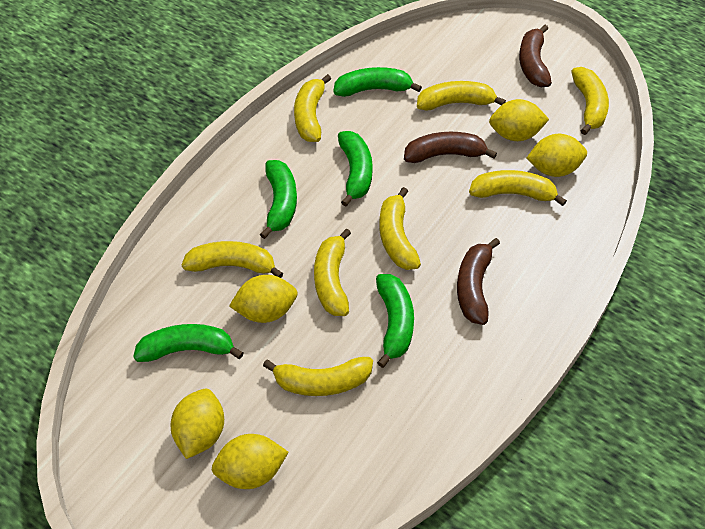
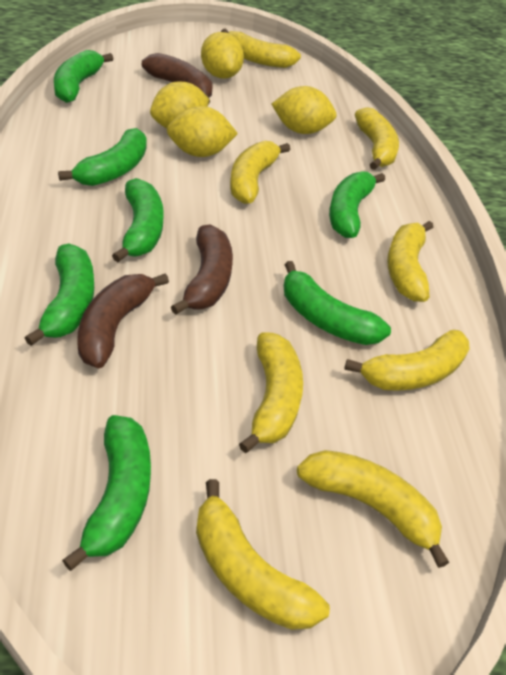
green banana: [133,324,244,362] [260,160,297,239] [333,67,422,97] [338,131,373,207] [376,274,414,368] = 5 -> [25,244,94,346] [54,50,113,103] [58,128,147,186] [62,415,151,571] [112,178,164,262] [283,261,391,345] [329,171,385,238] = 7
yellow lemon: [171,389,224,459] [212,434,288,489] [229,275,298,323] [489,99,549,141] [527,134,587,177] = 5 -> [150,81,209,128] [167,106,238,157] [201,32,244,79] [272,86,337,134] = 4

